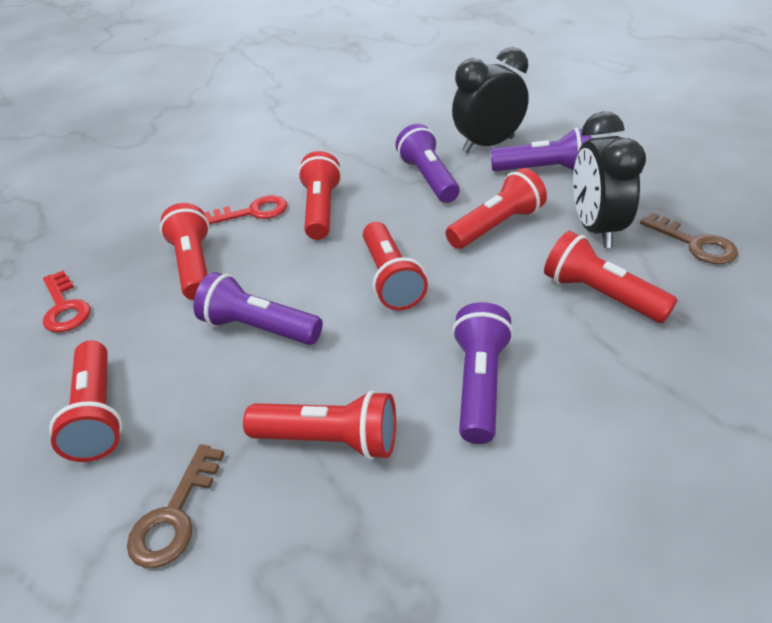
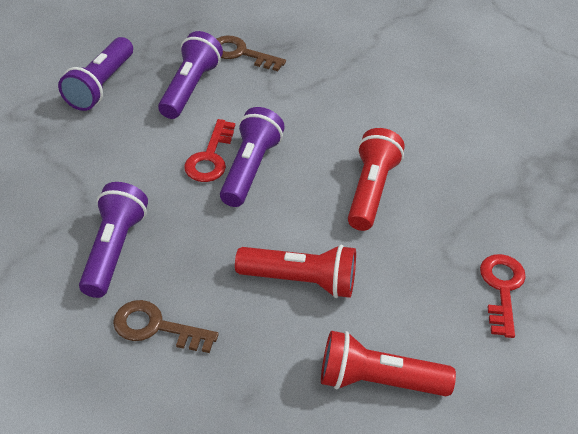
black clock: [452,47,529,153] [573,112,646,248] = 2 -> none = 0
red flashlight: [49,340,122,462] [160,203,209,300] [243,390,396,460] [298,151,342,240] [363,222,428,310] [446,168,547,249] [544,231,677,323] = 7 -> [235,245,356,298] [321,331,456,396] [348,128,405,231] = 3

